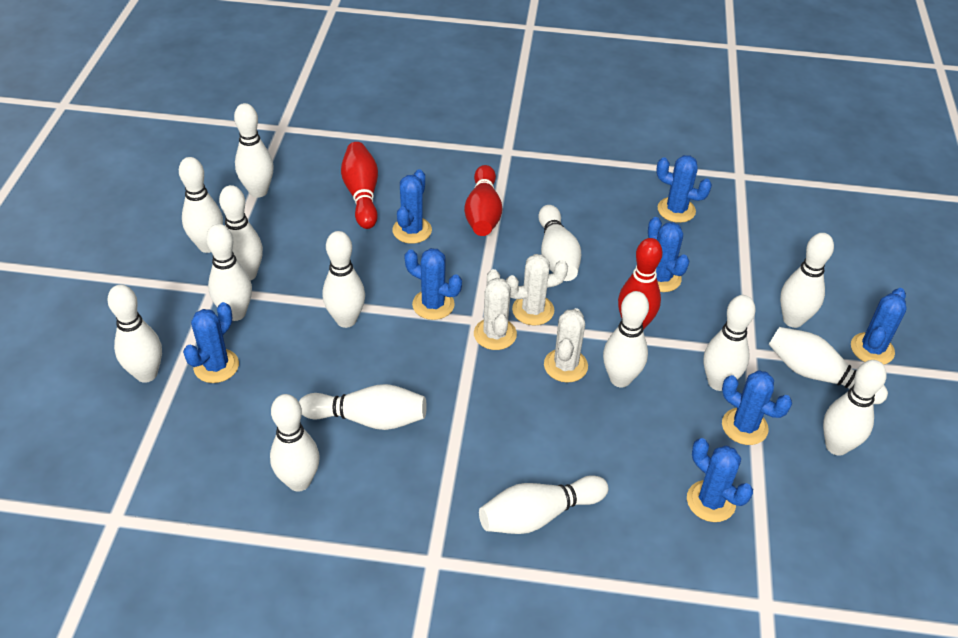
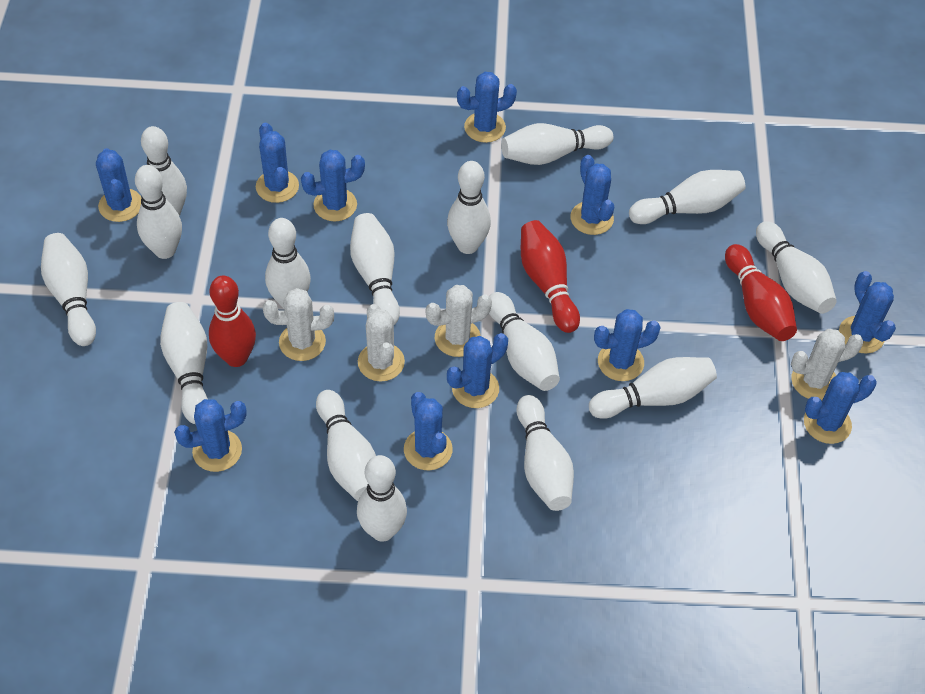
blue cactus: [183,302,239,383] [393,169,432,244] [404,248,462,320] [648,217,690,292] [656,155,712,223] [687,438,753,522] [722,370,792,445] [851,288,907,365] = 8 -> [96,148,141,222] [174,399,247,472] [256,123,299,203] [301,150,365,222] [404,392,453,470] [447,333,508,408] [457,72,517,143] [570,155,614,235] [594,309,661,381] [804,372,877,444] [839,271,896,353] = 11
white cactus: [474,269,517,350] [506,254,568,326] [544,308,588,383] = 3 -> [263,288,334,361] [358,304,405,382] [426,285,492,357] [791,329,864,400] = 4

